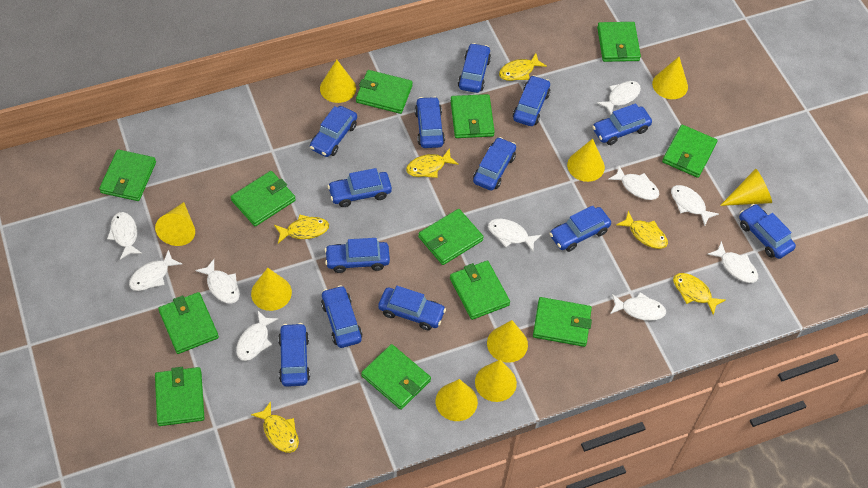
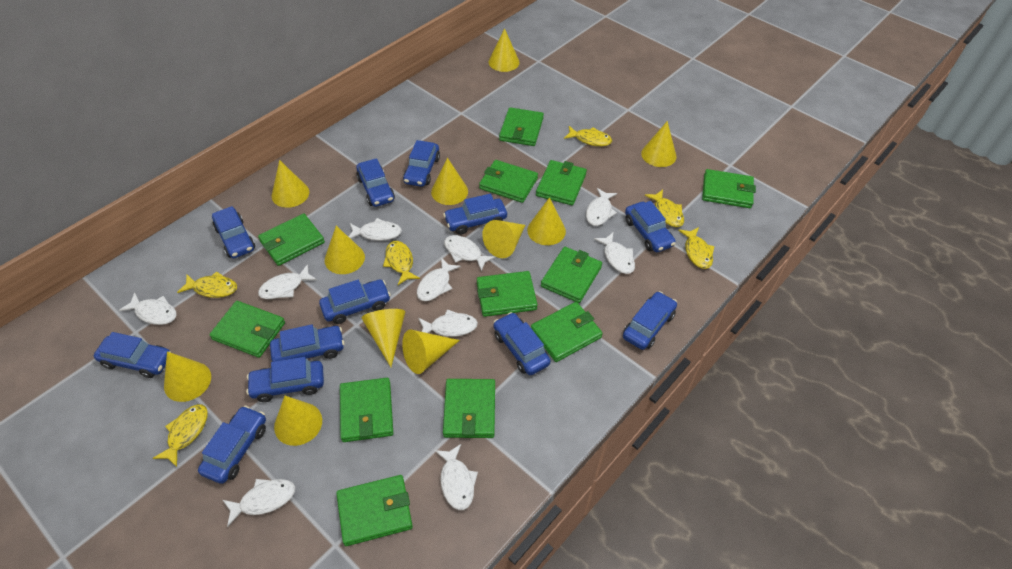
blue car: [278,323,310,387] [310,106,357,157] [321,285,362,348] [325,238,390,273] [328,168,392,207] [378,286,446,330] [415,96,445,148] [458,43,491,93] [473,137,516,191] [513,75,550,126] [549,205,611,252] [592,103,652,145] [739,204,796,259] = 13 -> [94,332,171,378] [198,406,266,484] [212,206,255,258] [246,357,324,402] [270,324,344,362] [319,279,391,324] [356,158,395,207] [403,140,440,187] [443,194,507,235] [493,312,551,375] [623,291,677,350] [625,201,676,252] = 12
yellow cone: [155,202,195,246] [251,268,292,311] [320,60,356,103] [435,379,478,421] [475,360,517,402] [487,320,528,363] [567,139,605,182] [652,57,688,99] [720,169,772,206] = 9 -> [164,352,211,402] [272,160,309,208] [274,396,322,446] [325,226,365,274] [361,309,405,367] [402,329,460,374] [431,158,468,205] [482,220,525,258] [488,28,520,72] [527,197,566,245] [641,121,676,167] = 11

